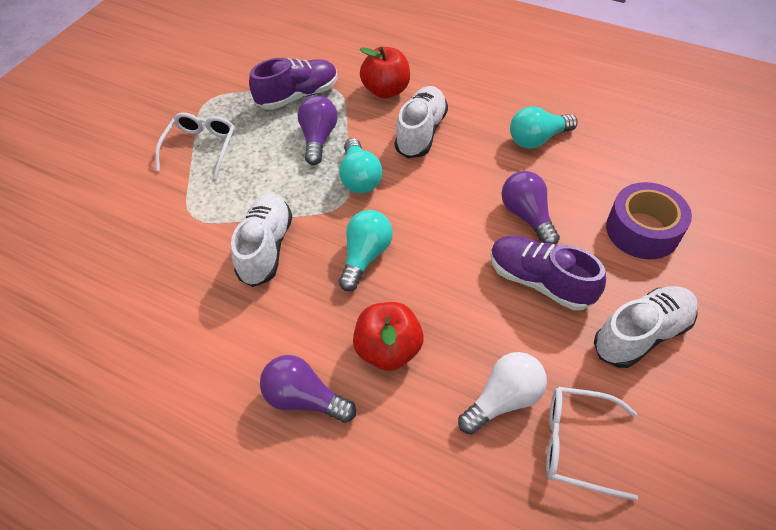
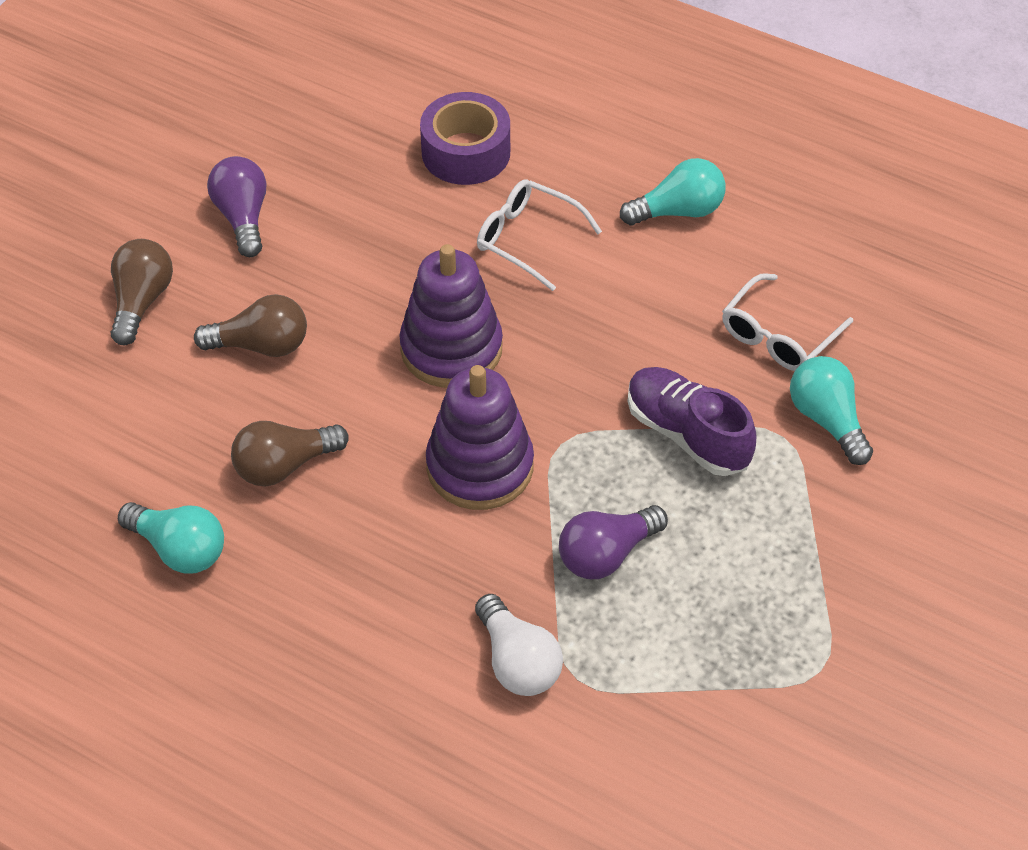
brown light bulb: none = 0 -> [111,239,173,345] [194,294,307,357] [231,421,349,486] = 3
purple light bulb: [260,355,356,423] [297,96,337,165] [501,171,560,245] = 3 -> [207,156,267,257] [559,505,668,579] = 2
purple shoe: [249,58,338,110] [490,236,606,310] = 2 -> [627,367,757,476] = 1
purple stacking toy: none = 0 -> [399,244,503,388] [426,365,534,510] = 2
red apple: [353,302,424,371] [360,47,410,98] = 2 -> none = 0
white shoe: [231,193,292,287] [395,86,448,158] [594,286,698,368] = 3 -> none = 0

